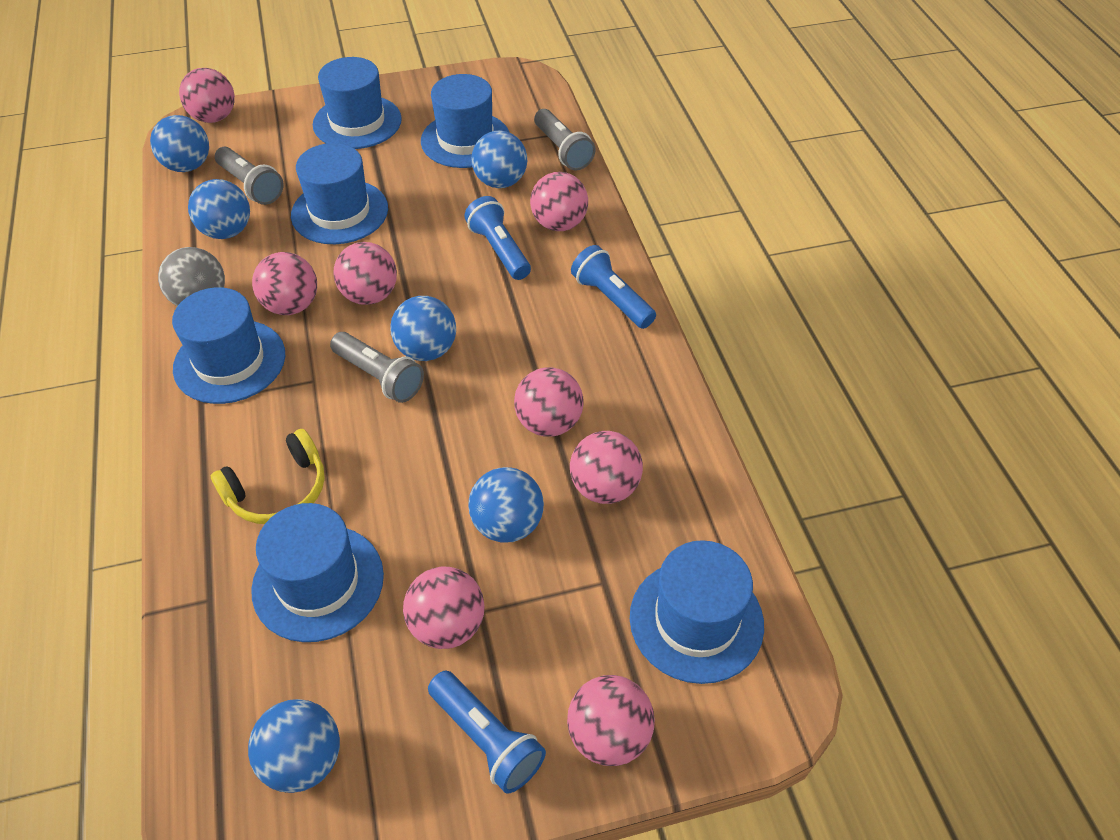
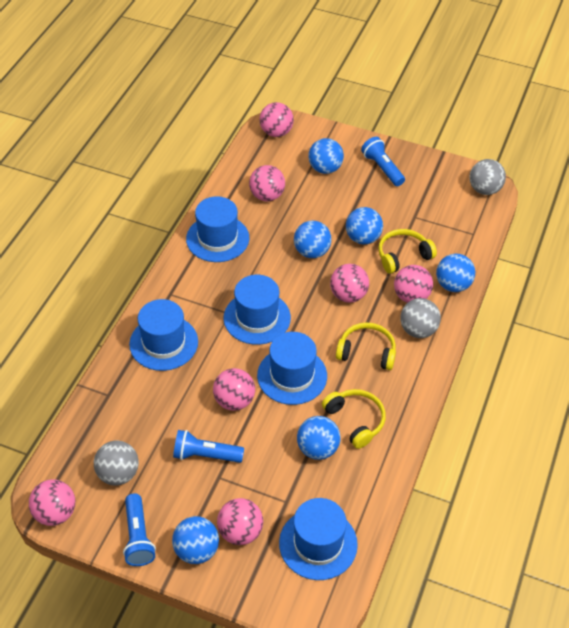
blue hat: [172,287,285,404] [251,503,384,642] [291,143,388,244] [313,57,402,149] [421,74,510,168] [630,540,764,684] = 6 -> [129,299,198,371] [186,196,249,262] [223,275,291,345] [257,332,327,405] [279,498,358,580] = 5
grey ball: [158,247,225,306] = 1 -> [94,441,139,486] [400,298,441,338] [470,159,506,195] = 3
grey flashlight: [215,147,283,205] [330,332,424,403] [534,109,596,170] = 3 -> none = 0
pink ball: [179,68,235,123] [252,252,317,315] [333,242,397,305] [403,567,484,649] [514,367,584,437] [530,172,588,231] [567,675,655,766] [570,431,643,504] = 8 -> [29,479,75,526] [213,368,255,411] [217,498,263,545] [249,165,285,201] [259,102,294,137] [330,264,369,303] [394,265,433,303] = 7
yellow headphones: [211,429,325,524] = 1 -> [322,389,386,449] [336,322,396,370] [378,229,437,274] = 3

